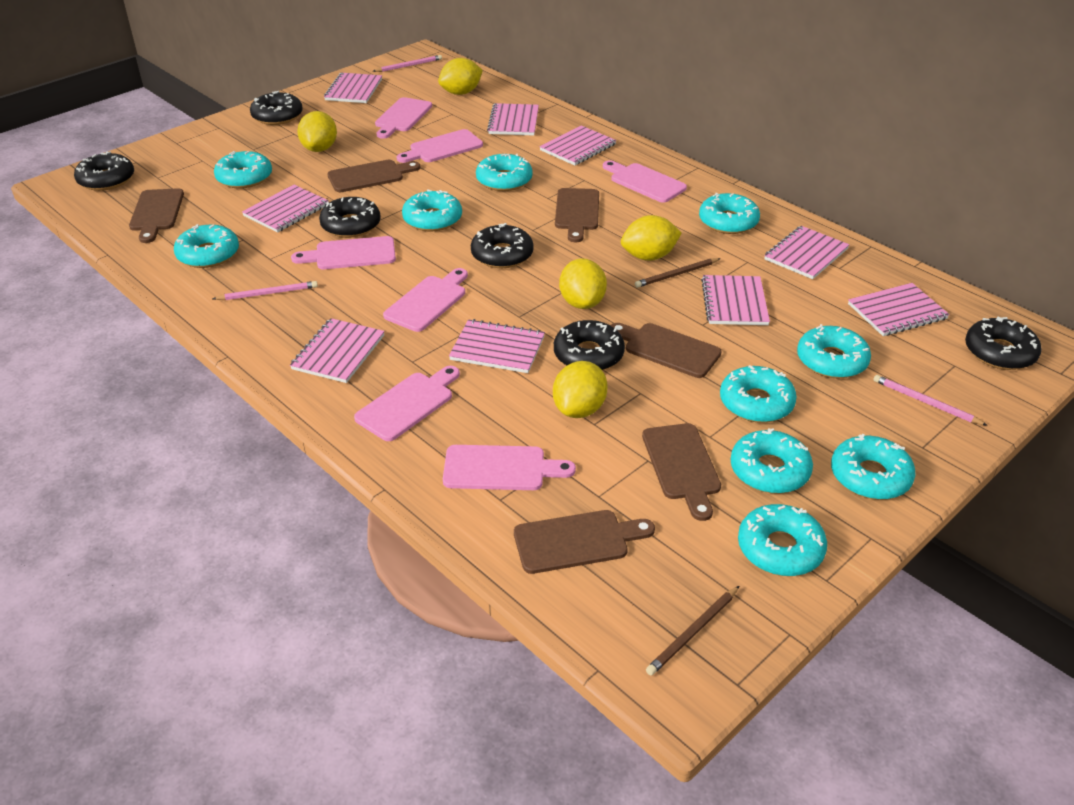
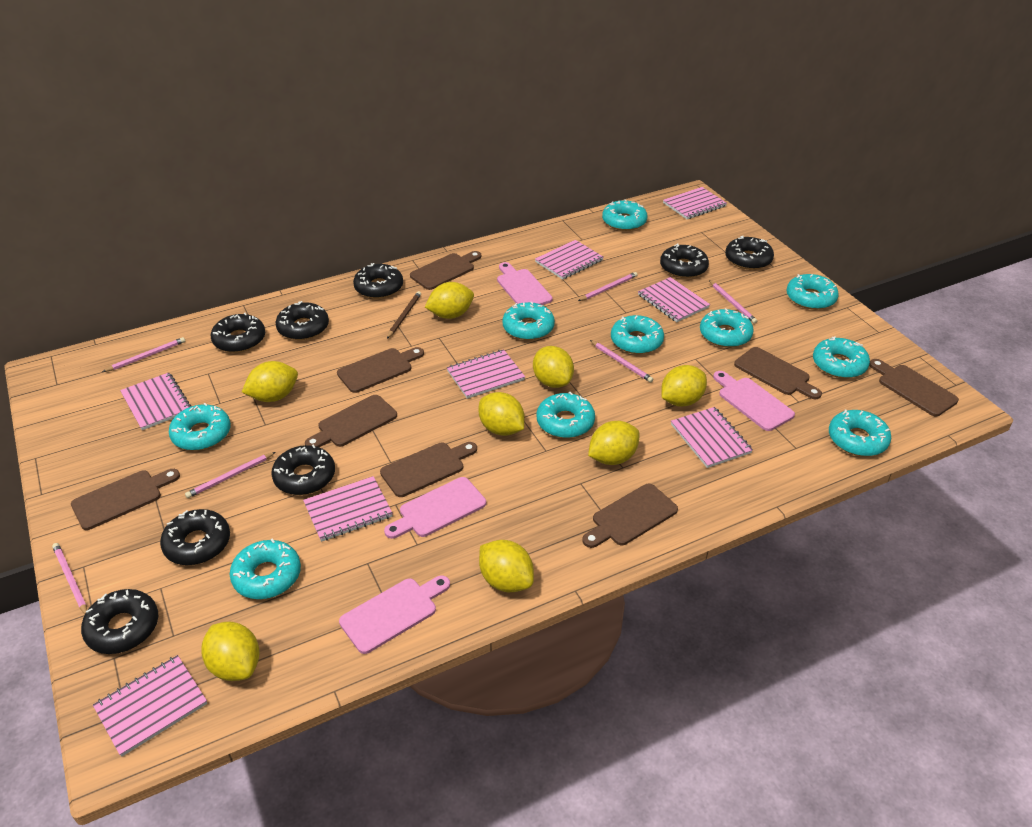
black donut: [74,152,134,191] [250,91,303,125] [319,197,381,238] [471,223,534,268] [554,320,625,370] [965,317,1042,370] = 6 -> [81,589,158,654] [160,509,230,565] [211,313,265,353] [271,444,335,495] [276,301,329,340] [353,263,403,299] [660,243,709,278] [725,236,774,270] = 8
brown cutting board: [129,188,184,243] [327,160,420,192] [514,510,655,574] [555,188,599,242] [610,323,722,378] [642,423,721,521] = 6 -> [71,469,180,530] [305,395,397,447] [337,347,424,393] [380,442,477,497] [410,251,481,290] [582,484,678,548] [734,347,822,399] [869,359,959,416] = 8
brown pencil: [635,258,721,288] [646,586,739,675] = 2 -> [387,291,421,339] = 1
pink cutting board: [291,236,396,269] [354,366,460,441] [375,97,432,139] [383,268,468,332] [397,129,483,163] [443,445,576,490] [603,160,687,203] = 7 -> [339,575,450,654] [384,477,486,539] [497,262,553,305] [713,371,795,431] = 4
pink notebook: [242,185,329,233] [290,318,385,383] [324,73,382,103] [449,319,545,373] [487,103,539,136] [540,125,616,166] [701,275,770,325] [764,226,850,279] [848,283,950,336] = 9 -> [93,655,207,757] [120,373,191,430] [303,476,393,542] [447,349,525,399] [535,240,603,280] [638,277,710,322] [663,187,727,219] [671,407,753,468] = 8
pink pencil: [212,281,318,300] [373,55,442,72] [873,375,988,426] = 3 -> [52,543,87,614] [102,337,185,372] [185,452,276,498] [578,272,637,301] [590,340,654,382] [709,280,757,324] = 6
yellow lemon: [297,111,337,152] [438,58,483,95] [553,361,608,418] [559,258,607,309] [621,215,682,261] = 5 -> [201,622,259,681] [242,361,298,402] [425,282,474,319] [479,392,525,436] [479,540,534,592] [533,346,574,388] [588,421,640,465] [661,365,707,407] = 8

